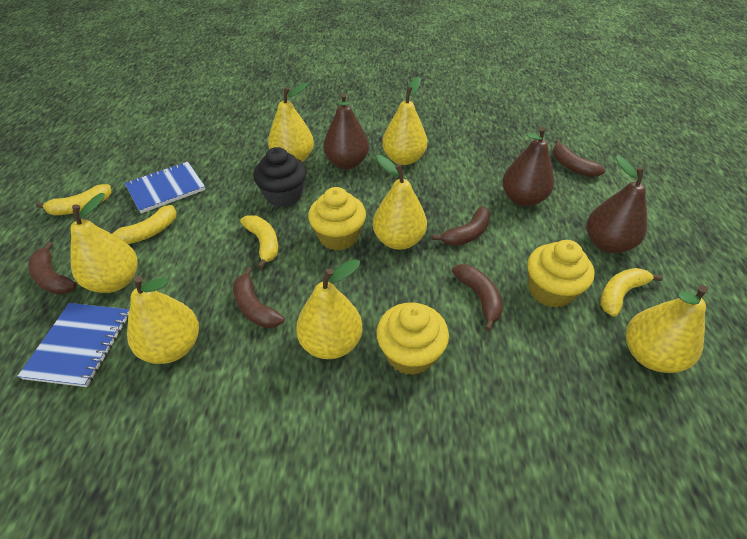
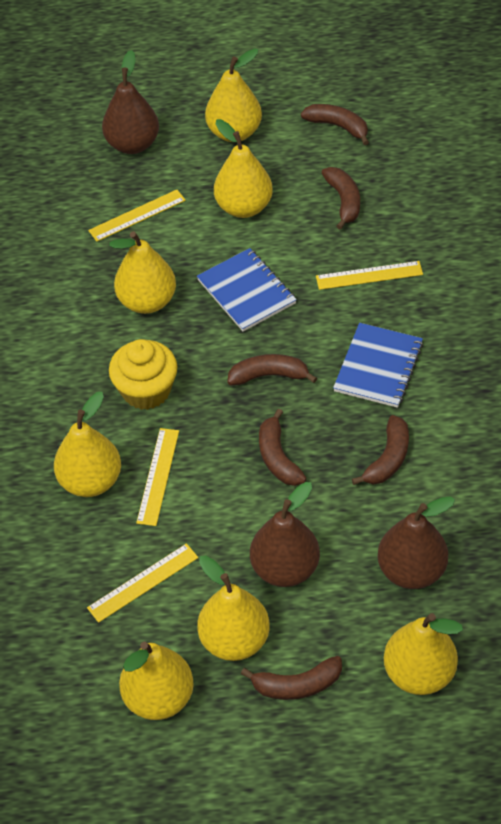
black cupcake: [253,147,307,207] = 1 -> none = 0
brown banana: [28,242,76,294] [233,267,285,328] [432,207,491,246] [452,264,503,331] [553,140,606,177] = 5 -> [227,354,317,385] [241,656,342,700] [259,409,306,486] [301,104,369,145] [322,167,360,230] [352,415,409,485] = 6
yellow banana: [36,184,111,215] [112,205,177,244] [240,215,278,269] [600,268,663,317] = 4 -> none = 0
yellow cupcake: [308,187,366,251] [376,303,449,375] [527,240,594,308] = 3 -> [109,339,177,410] = 1
yellow ruler: none = 0 -> [87,543,198,623] [88,190,186,242] [136,428,179,526] [316,261,423,290] = 4

